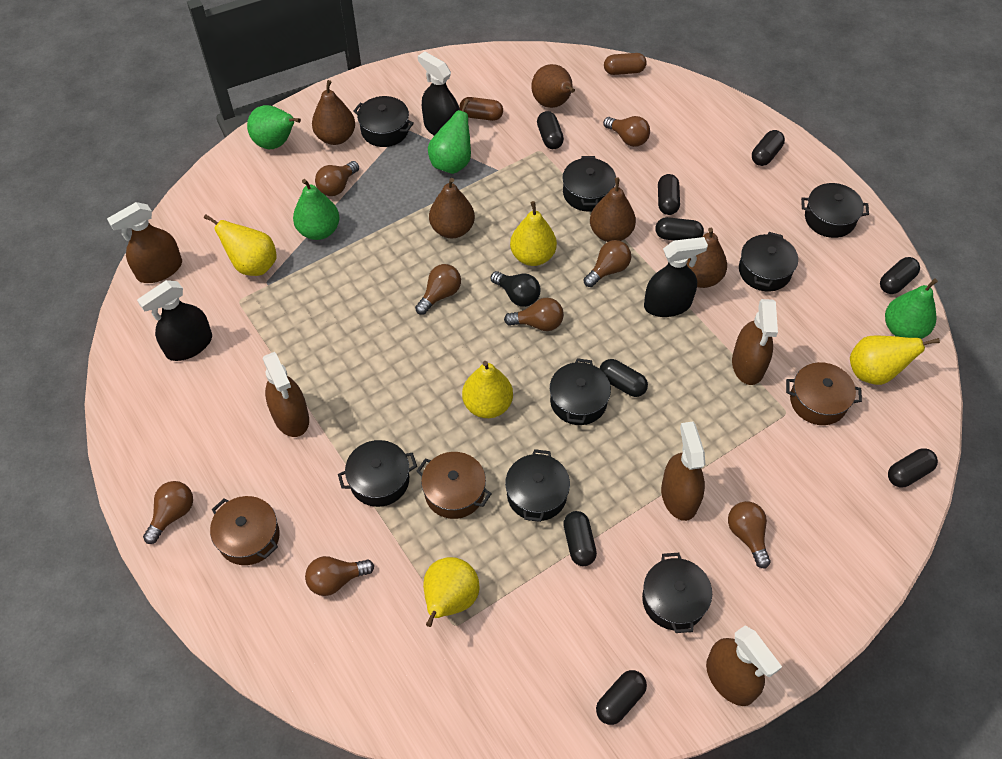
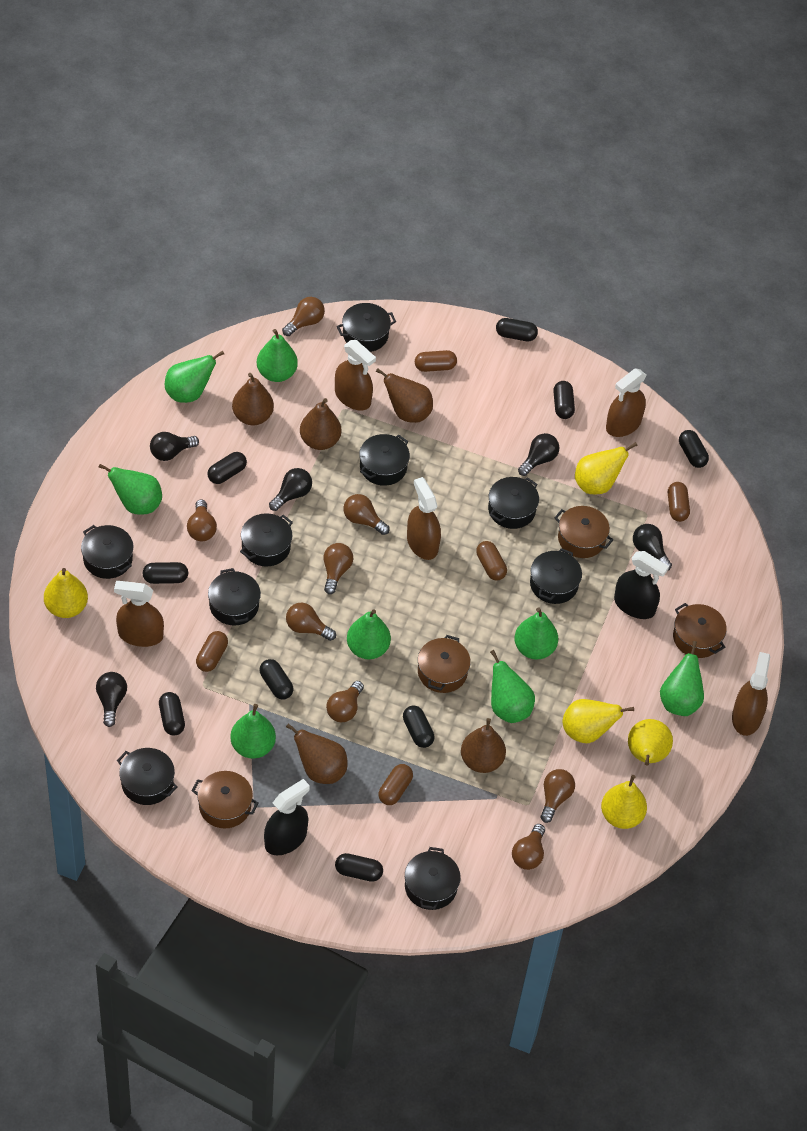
black light bulb: [491,271,540,307] = 1 -> [96,672,127,727] [150,432,199,461] [269,468,312,511] [518,433,559,476] [633,524,672,570] = 5
black pot: [338,440,417,507] [353,96,414,147] [505,449,570,522] [550,358,611,425] [563,156,616,212] [642,553,712,633] [739,232,798,292] [801,183,869,238] = 8 -> [81,525,133,579] [117,748,177,805] [208,568,261,625] [240,513,293,567] [337,303,396,352] [359,434,410,486] [405,847,461,910] [488,477,539,529] [530,548,582,604] = 9
black spray bottle: [137,280,212,361] [418,51,460,136] [644,237,708,317] = 3 -> [264,779,310,855] [614,551,669,619] = 2
brown capsule: [459,97,503,121] [604,53,647,75] = 2 -> [196,631,228,672] [378,764,413,805] [415,350,457,372] [476,541,507,581] [668,482,690,522] = 5
brown pot: [210,496,280,565] [417,452,491,519] [786,362,862,425] = 3 -> [192,771,259,828] [418,635,471,693] [555,506,613,558] [673,603,727,658] = 4
green pear: [247,105,301,149] [293,179,340,240] [428,99,471,174] [885,278,938,339] = 4 -> [98,464,162,515] [165,351,224,403] [230,704,276,759] [257,329,298,382] [347,609,391,659] [490,650,535,723] [514,607,558,659] [660,641,704,716] = 8

